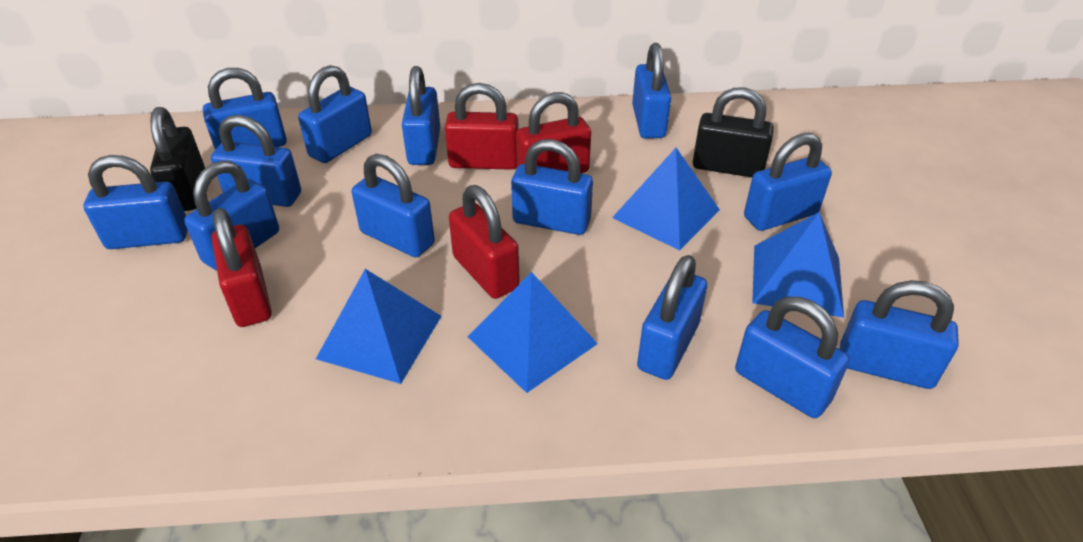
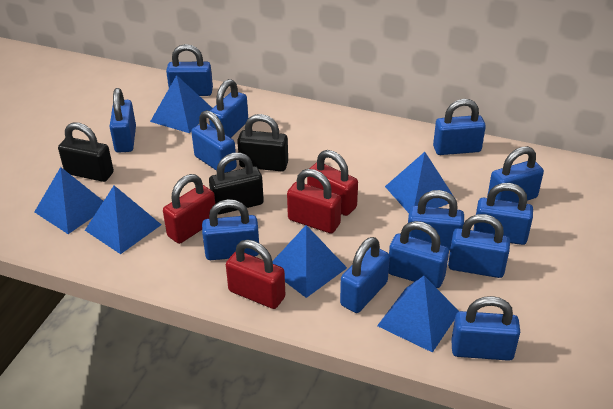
black padlock: [150,107,205,211] [693,87,774,177] = 2 -> [58,123,114,182] [209,152,264,214] [237,114,288,172] = 3
blue pyramid: [316,269,441,384] [468,272,598,393] [612,148,720,250] [752,212,844,318] = 4 -> [34,167,103,234] [85,185,162,254] [150,75,212,133] [273,225,347,298] [377,276,459,353] [385,152,455,213] = 6

